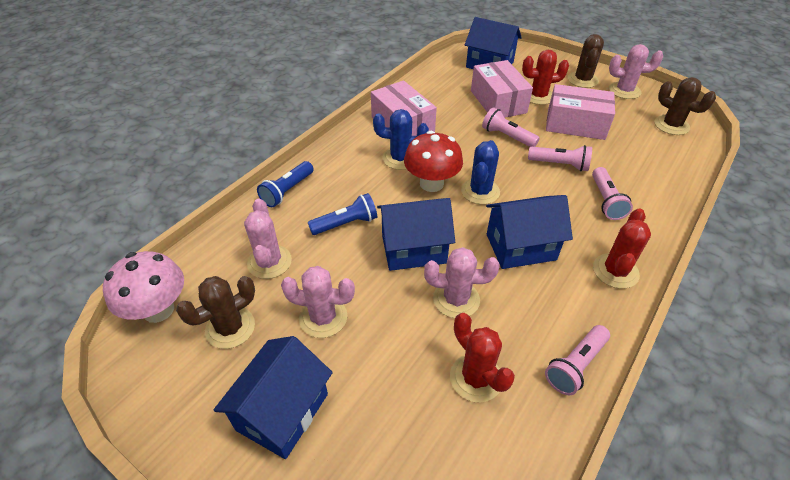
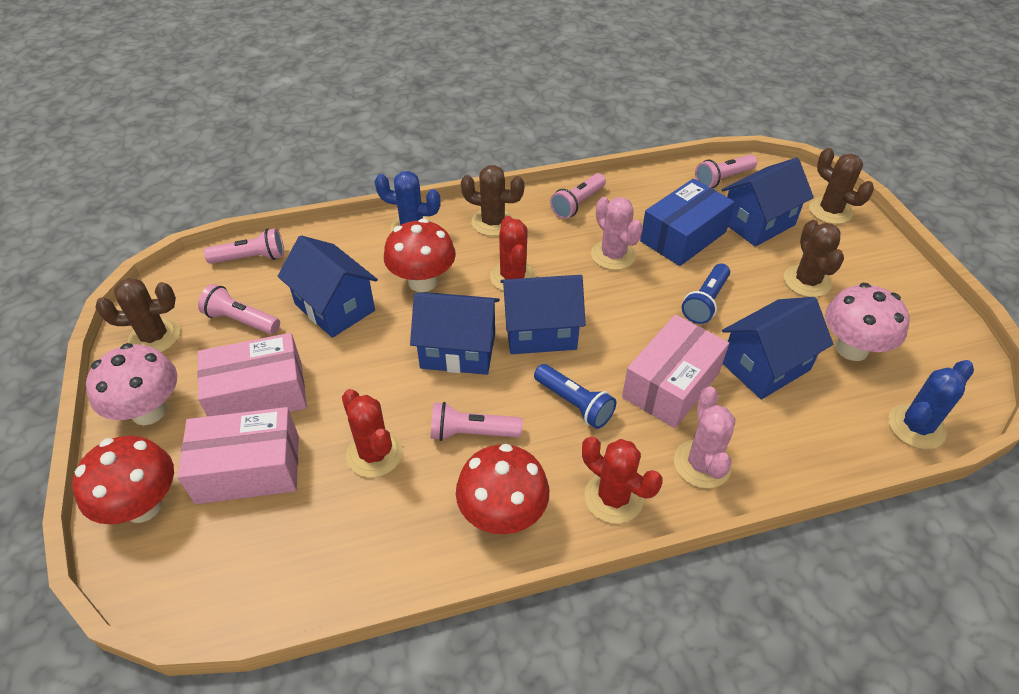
blue box: none = 0 -> [640,179,735,266] = 1
blue house: [213,336,333,459] [377,198,455,271] [465,17,522,69] [486,195,573,269] = 4 -> [278,235,378,338] [410,292,500,375] [501,275,586,354] [722,158,814,247] [722,297,833,400] = 5
brown cactus: [176,276,255,349] [568,34,604,88] [654,77,716,135] = 3 -> [95,278,180,352] [461,165,525,236] [784,220,844,297] [809,148,874,224] = 4
pink cactus: [244,199,292,279] [281,266,355,338] [424,247,500,318] [609,44,663,99] = 4 -> [591,197,643,270] [674,386,735,488] = 2
pink flashlight: [482,107,540,147] [528,145,592,171] [545,325,610,395] [592,167,633,220] = 4 -> [198,284,280,334] [204,228,284,264] [431,402,522,441] [550,173,606,219] [695,155,757,188] = 5
pink mushroom: [103,251,184,323] = 1 -> [86,343,177,425] [825,283,910,361] = 2
red mushroom: [404,131,463,192] = 1 -> [72,436,174,524] [384,219,456,292] [456,444,549,534] = 3

